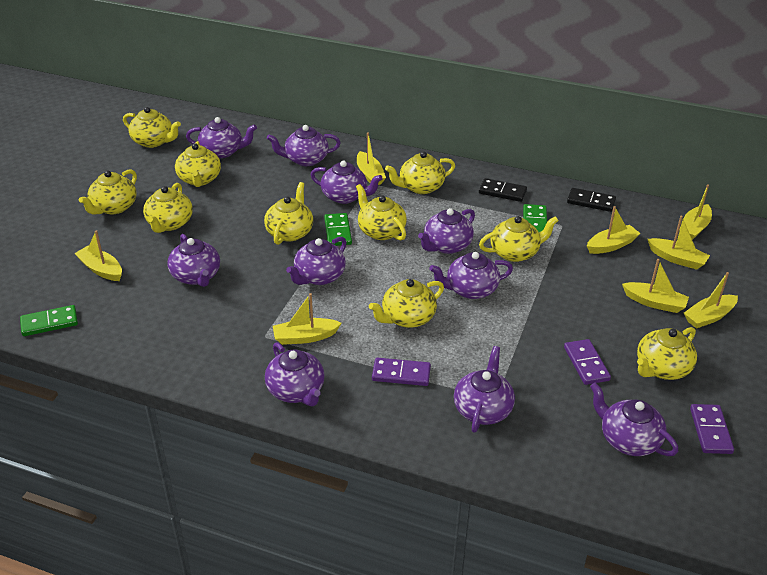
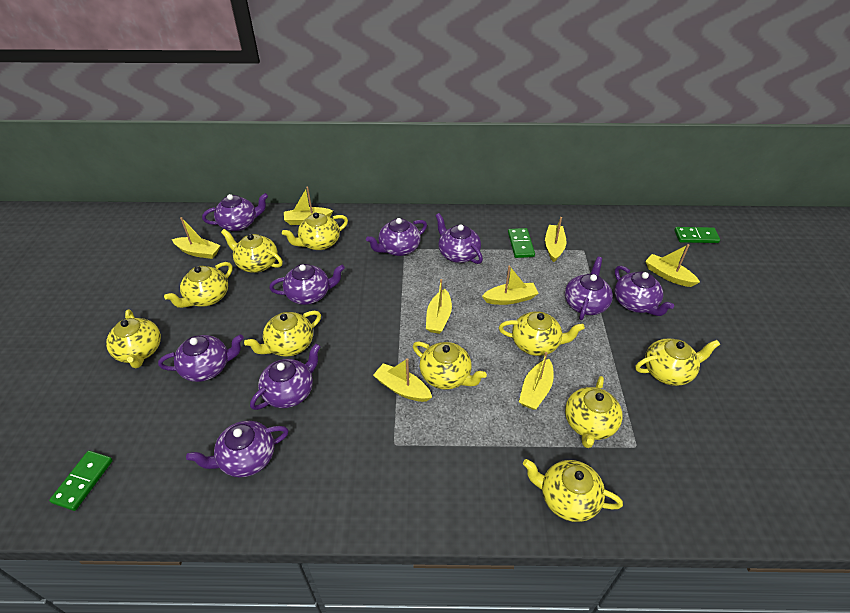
black domino: [479,178,527,202] [567,188,616,212] = 2 -> none = 0
purple domino: [372,358,431,386] [564,339,611,385] [690,404,734,454] = 3 -> none = 0
purple teapot: [167,234,220,287] [186,117,257,158] [265,342,325,406] [267,125,341,166] [286,237,347,285] [311,160,383,204] [418,208,475,254] [429,252,513,299] [454,346,515,433] [590,382,678,456] = 10 -> [158,334,244,382] [186,421,289,477] [202,193,268,231] [250,344,321,410] [269,264,345,305] [366,218,427,256] [435,213,483,264] [565,257,613,320] [615,266,674,316] = 9

